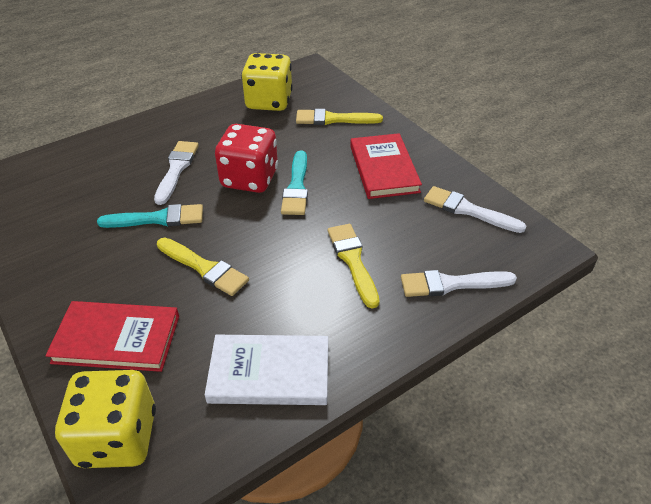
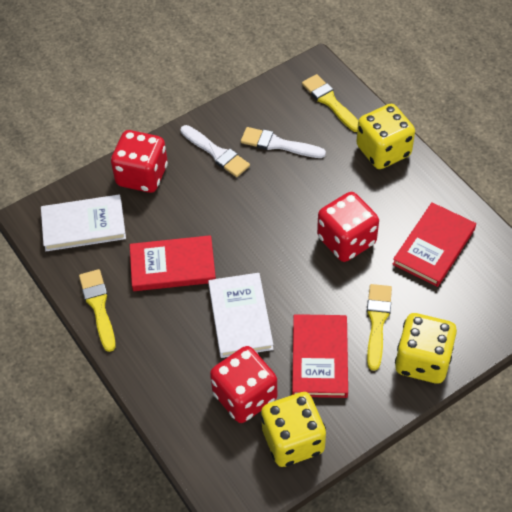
red book: [45,301,179,372] [350,133,422,199] = 2 -> [130,235,216,291] [292,314,348,398] [392,202,476,287] = 3
red dice: [215,124,278,193] = 1 -> [111,130,168,193] [210,346,277,423] [317,192,379,262] = 3
turquoise brush: [97,204,203,228] [281,150,308,215] = 2 -> none = 0
white book: [205,335,328,405] = 1 -> [41,195,126,251] [208,273,274,358] = 2
white brush: [154,141,199,205] [401,270,517,297] [424,186,526,233] = 3 -> [181,125,250,177] [241,127,326,158] = 2
yellow dice: [55,370,156,468] [241,53,293,111] = 2 -> [261,392,326,467] [356,104,415,169] [395,313,457,384] = 3

